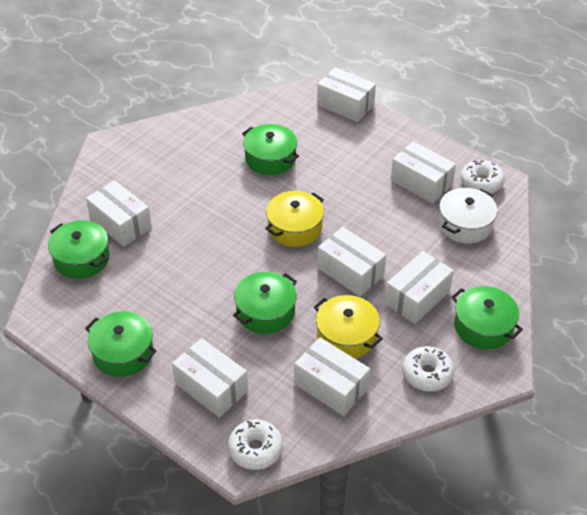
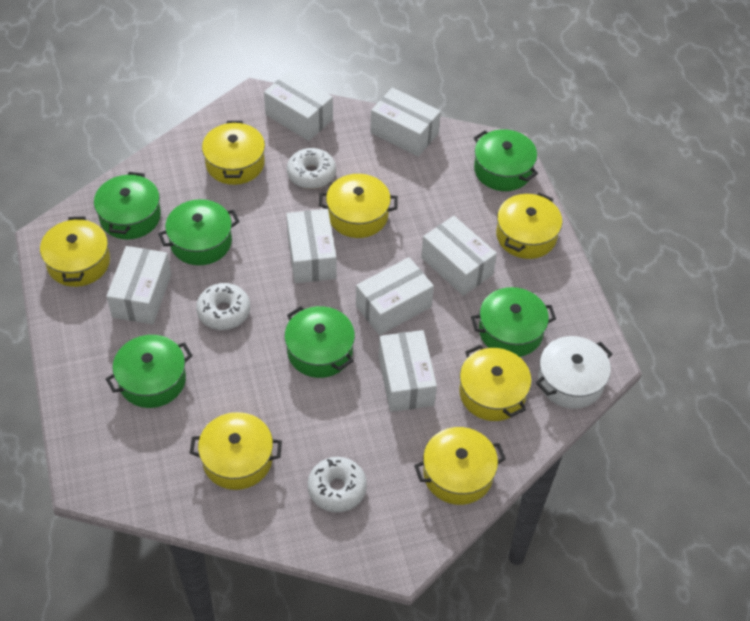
green pot: [48,220,110,279] [85,311,157,377] [233,272,297,334] [242,124,299,175] [451,286,523,349] = 5 -> [94,172,161,240] [106,335,193,408] [158,199,239,265] [284,306,355,378] [471,287,556,357] [474,129,538,191] = 6
yellow pot: [265,191,324,247] [314,295,383,358] = 2 -> [40,216,110,287] [190,412,282,490] [202,121,265,185] [319,174,398,238] [414,427,506,505] [459,345,532,421] [496,193,562,259] = 7

